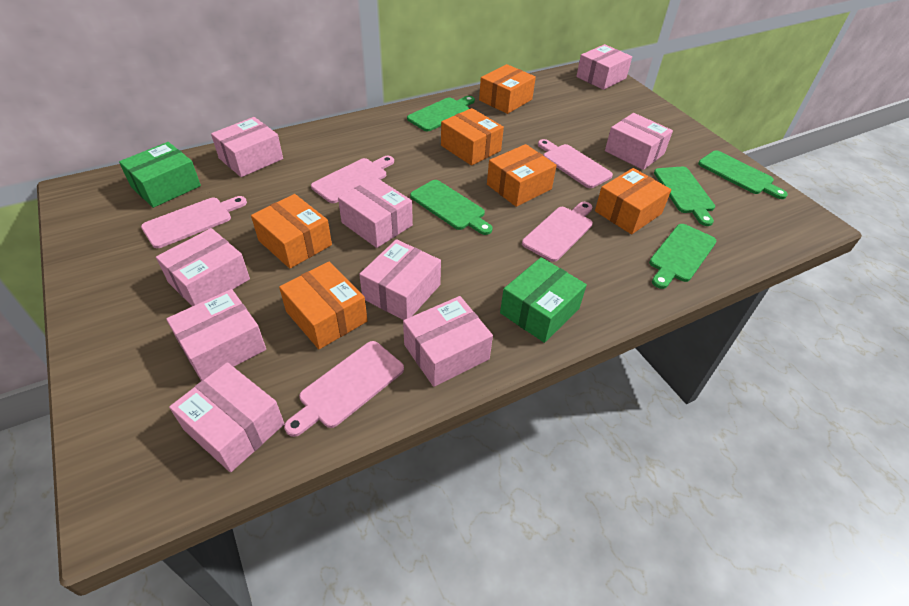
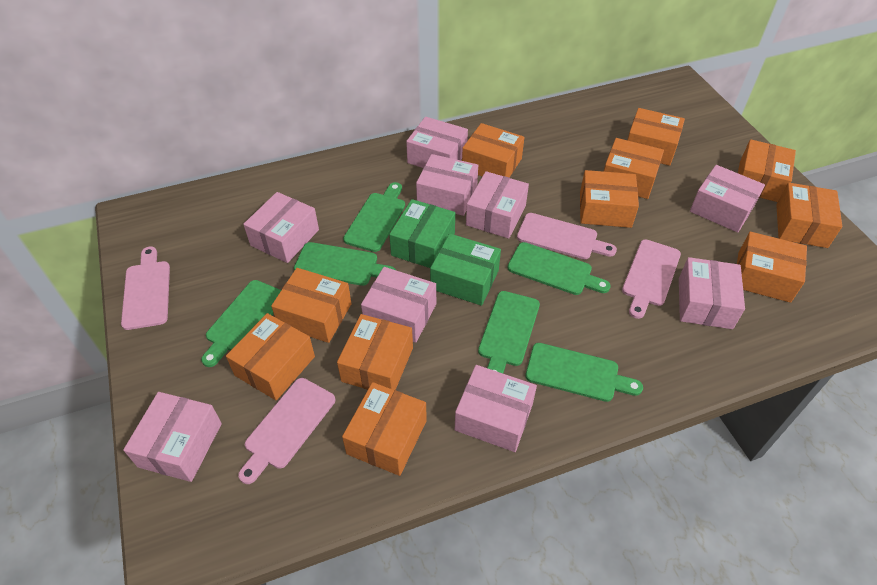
green cutting board: [407,96,475,131] [410,180,493,235] [649,224,716,289] [654,167,715,226] [698,150,788,199] = 5 -> [201,280,281,367] [294,242,396,286] [343,182,405,252] [478,291,540,373] [507,242,611,295] [525,343,643,402] = 6
orange box: [251,194,332,269] [279,261,368,349] [441,108,504,166] [479,64,536,114] [487,144,557,207] [595,168,671,234] = 6 -> [226,313,315,401] [271,268,352,343] [337,314,413,390] [342,382,427,476] [462,123,525,178] [580,170,639,228] [604,138,664,199] [628,108,685,166] [737,232,807,303] [738,139,796,202] [776,183,842,248] = 11
pink cutting board: [141,196,247,248] [284,341,404,437] [311,156,394,203] [522,202,593,262] [538,139,613,188] = 5 -> [121,247,170,330] [238,378,335,484] [517,213,617,259] [622,239,681,319] = 4

